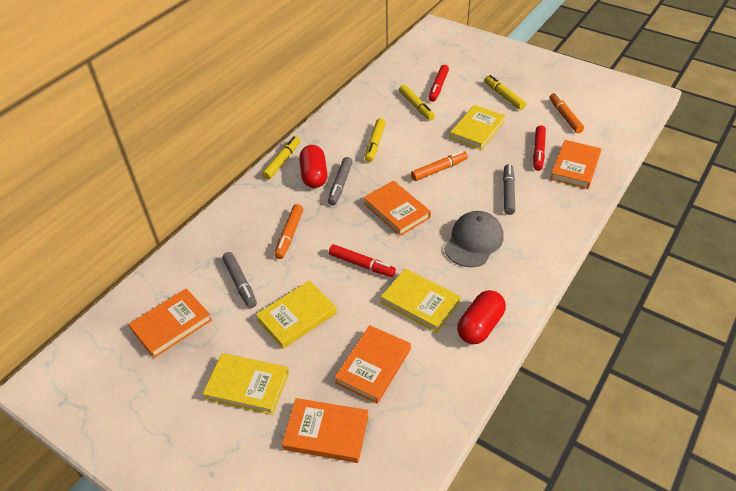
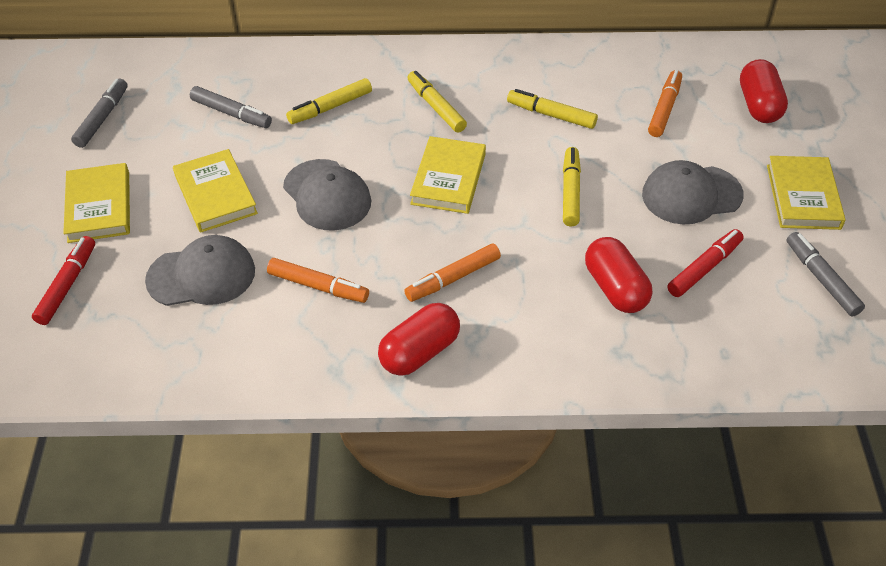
grey cap: [444,211,504,267] = 1 -> [145,235,255,306] [283,159,371,230] [642,160,744,224] = 3
orange book: [128,288,212,358] [282,398,369,463] [334,325,411,404] [363,181,431,236] [550,140,602,189] = 5 -> none = 0
red capsule: [299,145,327,188] [457,290,506,344] = 2 -> [378,303,460,376] [585,237,652,313] [740,59,788,123] = 3
red marker: [329,244,396,277] [429,65,449,102] [533,125,546,171] = 3 -> [32,236,95,325] [667,229,744,297] = 2

